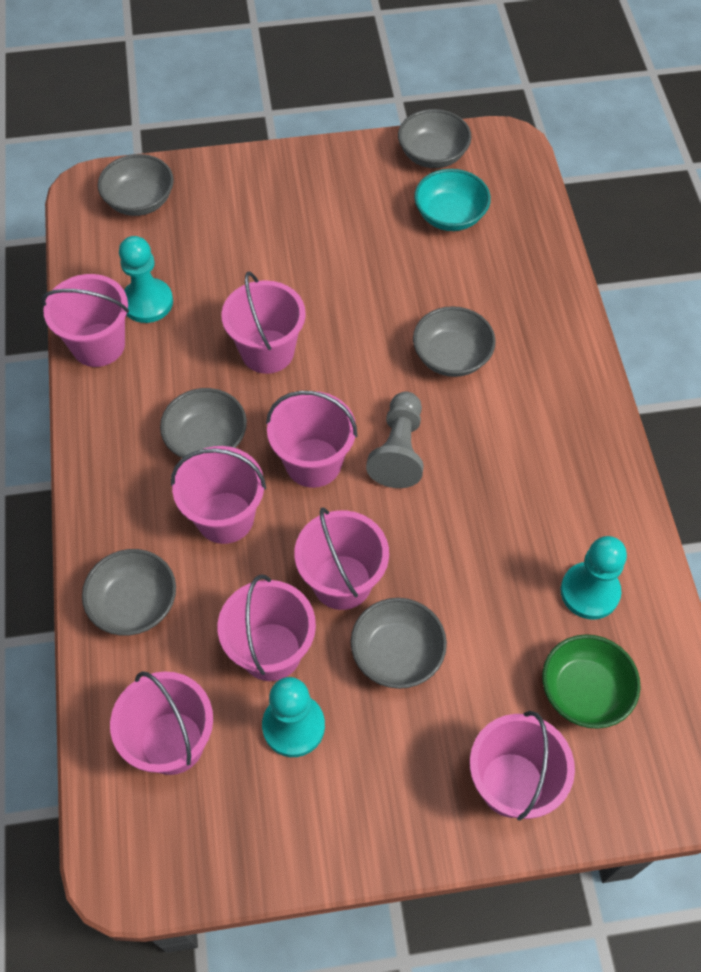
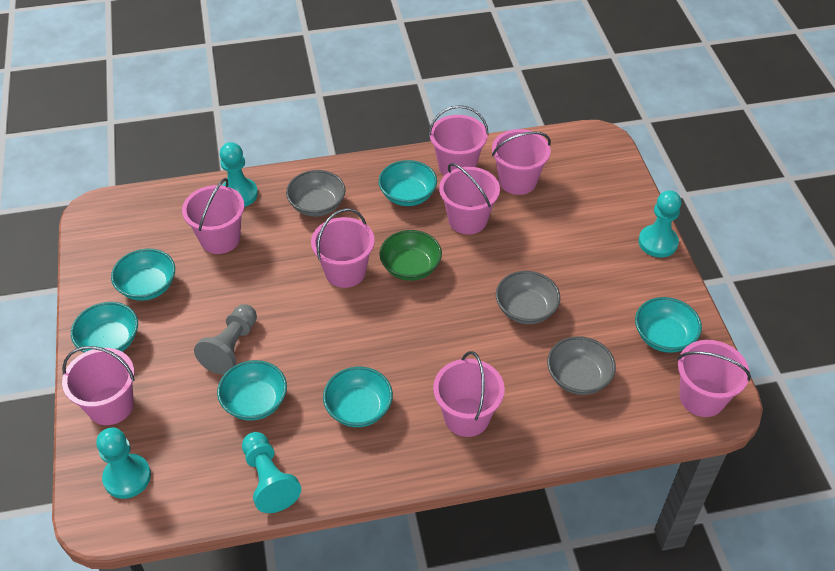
grey bowl: [82,549,176,636] [98,154,174,216] [160,388,247,458] [351,598,447,689] [398,109,472,168] [413,306,496,377] = 6 -> [286,170,346,217] [496,271,560,324] [547,336,616,395] = 3
turquoise bowl: [414,169,491,231] = 1 -> [71,302,138,353] [111,249,175,301] [217,360,287,421] [323,367,393,427] [378,160,437,206] [635,297,702,353] = 6
turquoise pawn: [119,236,173,323] [262,677,325,757] [561,536,627,620] = 3 -> [96,427,151,499] [220,142,258,207] [242,432,301,513] [638,190,681,258] = 4

